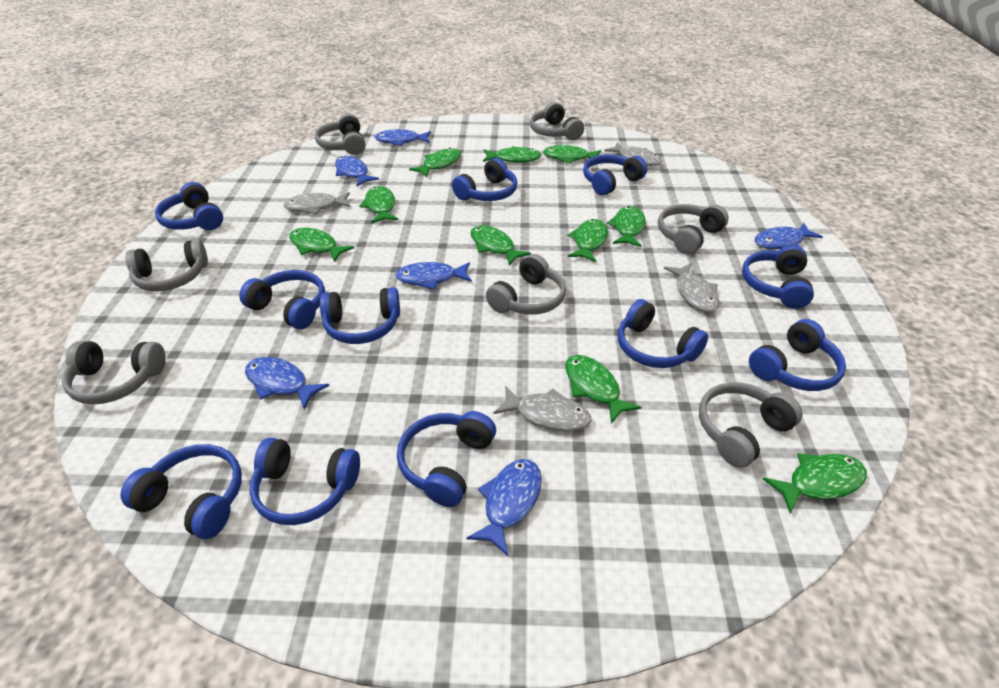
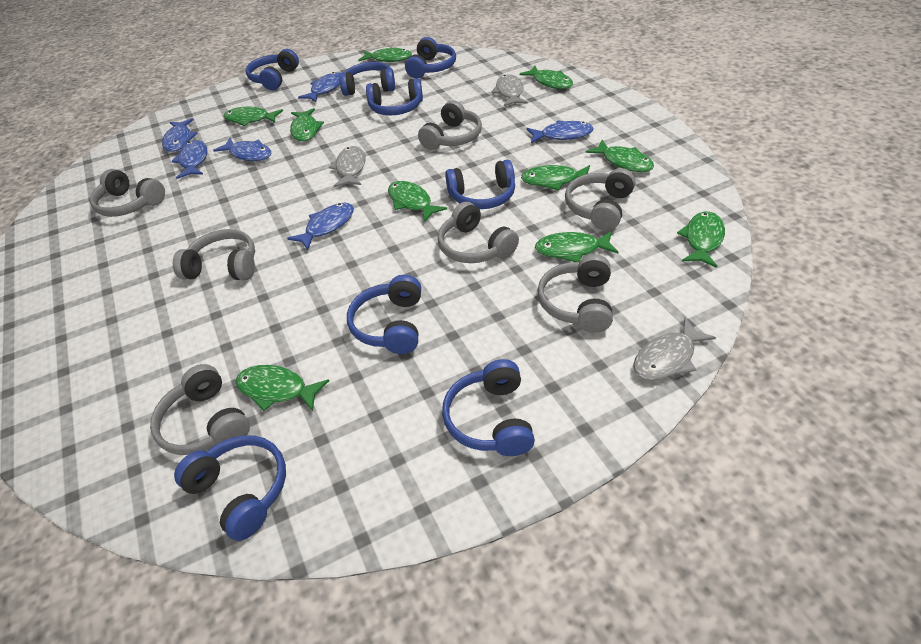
blue headphones: [120,444,242,539] [155,182,223,230] [239,270,325,329] [249,438,360,525] [320,287,400,344] [397,411,496,507] [452,158,517,201] [583,154,647,195] [618,299,708,368] [742,245,814,309] [749,319,846,391] = 11 -> [174,435,286,541] [246,49,299,90] [339,62,395,96] [347,275,421,354] [366,78,423,116] [405,37,456,78] [442,359,535,456] [445,159,515,209] = 8
grey fish: [283,192,350,214] [494,386,592,431] [604,142,662,166] [664,263,719,312] = 4 -> [329,146,366,187] [492,74,528,106] [633,318,716,381] = 3

